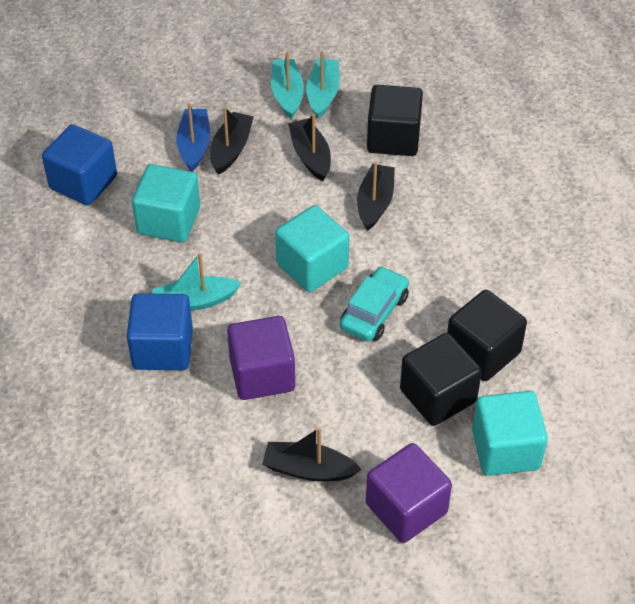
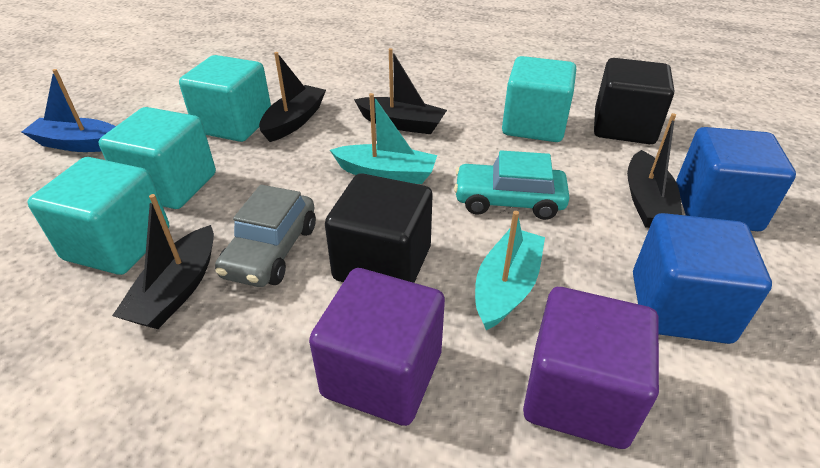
black cube: [367,85,423,156] [400,333,482,426] [447,290,527,381] = 3 -> [325,173,433,283] [594,58,674,144] = 2
grey car: none = 0 -> [215,185,316,287] = 1
turquoise boat: [152,253,241,311] [271,51,304,119] [306,51,340,119] = 3 -> [330,93,437,184] [475,211,545,330] = 2
turquoise cube: [132,164,200,242] [275,205,349,292] [472,391,548,476] = 3 -> [27,157,169,275] [99,107,216,209] [179,55,271,142] [502,56,576,142] = 4

